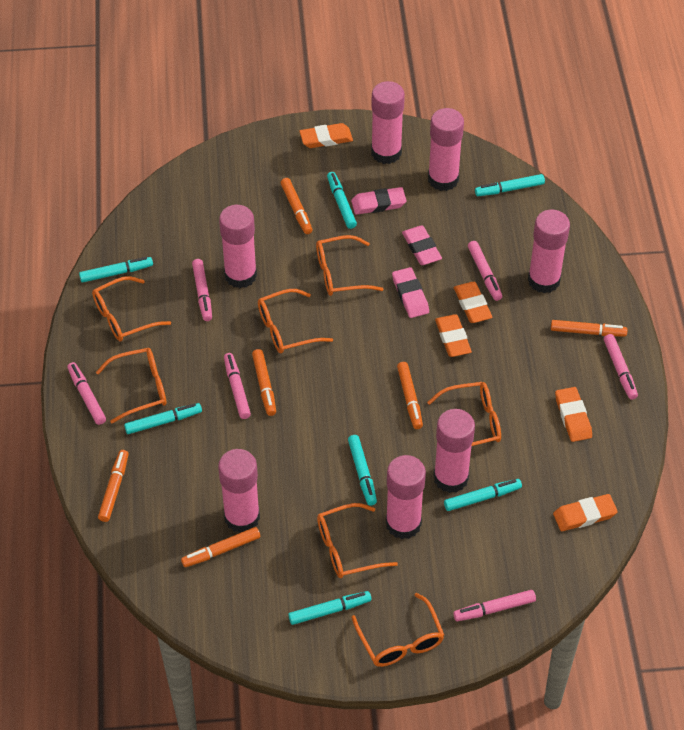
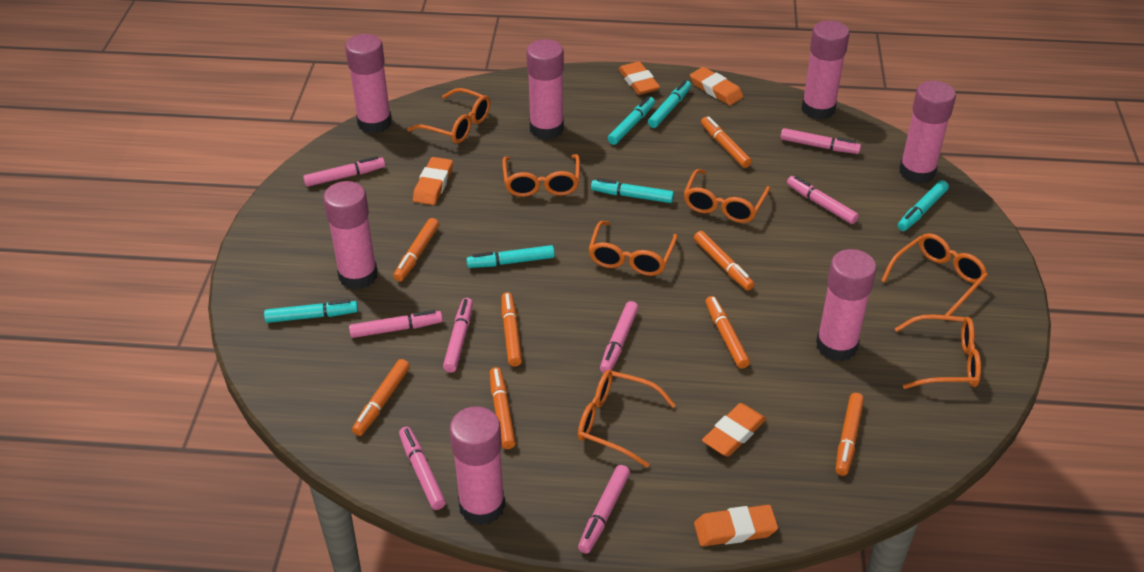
orange marker: [98,450,129,522] [181,527,260,567] [252,349,276,416] [281,178,313,234] [397,362,423,429] [551,320,627,337] = 6 -> [352,359,410,436] [393,218,439,282] [490,367,516,449] [501,292,522,366] [694,231,754,291] [701,116,752,168] [705,296,750,369] [835,393,864,476] = 8
pink eraser: [351,187,407,215] [392,267,429,318] [402,226,442,265] = 3 -> none = 0
pink marker: [67,362,106,425] [192,259,212,321] [224,353,251,419] [453,590,536,621] [468,241,502,301] [604,334,638,400] = 6 -> [303,156,385,187] [349,310,443,338] [399,427,446,510] [443,298,473,372] [578,465,630,554] [600,301,638,373] [780,128,861,154] [787,176,859,224] = 8
turquoise marker: [79,257,153,283] [124,403,202,434] [288,591,371,625] [327,172,357,229] [348,435,377,506] [444,479,522,511] [475,174,545,196] = 7 -> [264,300,358,323] [466,245,555,268] [591,178,674,203] [608,96,655,145] [648,80,691,128] [898,180,949,231] = 6

